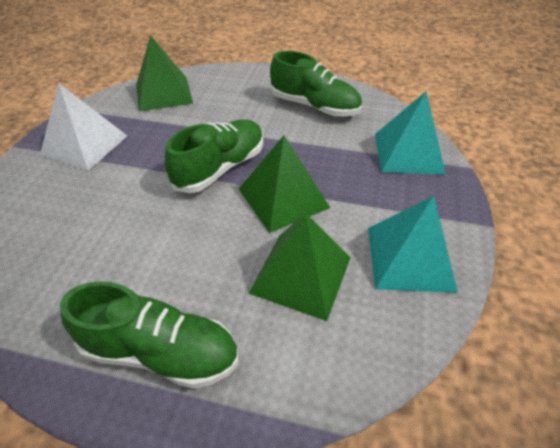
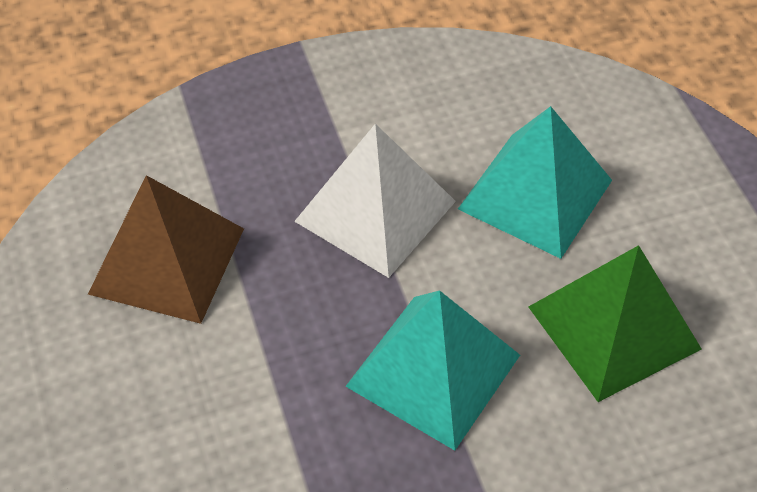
brown pyramid: none = 0 -> [88,175,244,324] = 1
green pyramid: [136,35,193,112] [239,135,330,233] [249,213,351,321] = 3 -> [529,245,702,402] = 1
green shoe: [60,281,239,389] [165,120,263,193] [270,51,362,116] = 3 -> none = 0

